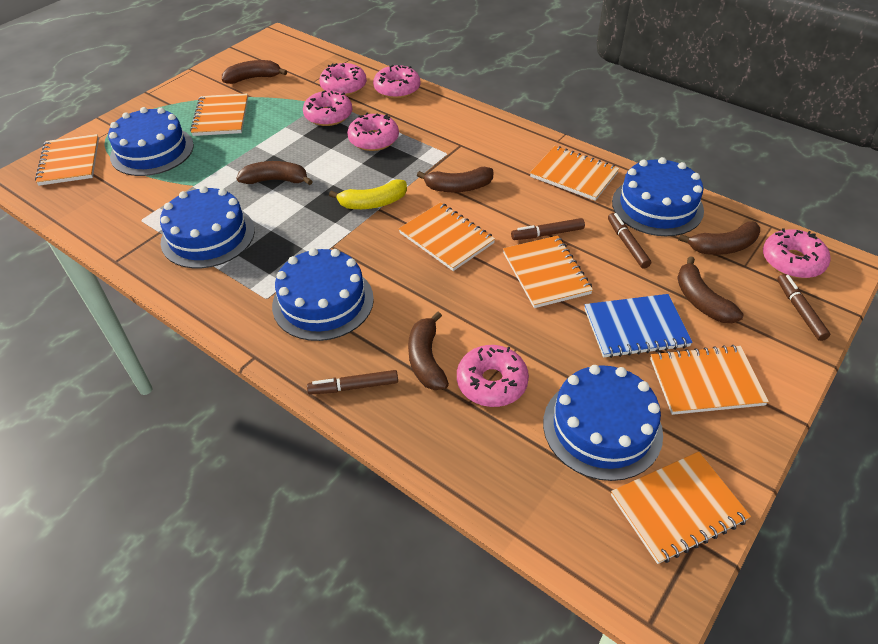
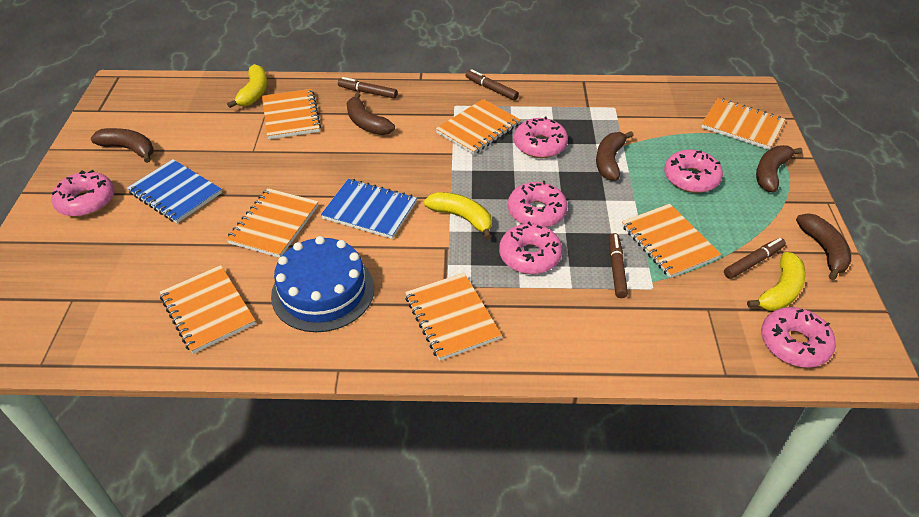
blue cake: [108,107,194,176] [160,186,255,268] [272,248,374,341] [543,365,663,481] [612,157,704,236] = 5 -> [271,236,374,332] = 1
blue notebook: [584,294,693,358] = 1 -> [127,159,222,223] [321,179,417,239] = 2
brown banana: [222,60,287,84] [236,161,313,185] [408,311,449,390] [417,167,493,192] [677,256,744,323] [678,221,760,255] = 6 -> [91,128,154,163] [347,93,395,135] [596,131,634,181] [756,145,803,192] [796,213,851,280] = 5
yellow banana: [329,179,407,209] = 1 -> [227,64,267,108] [424,192,492,239] [747,252,806,311] = 3

